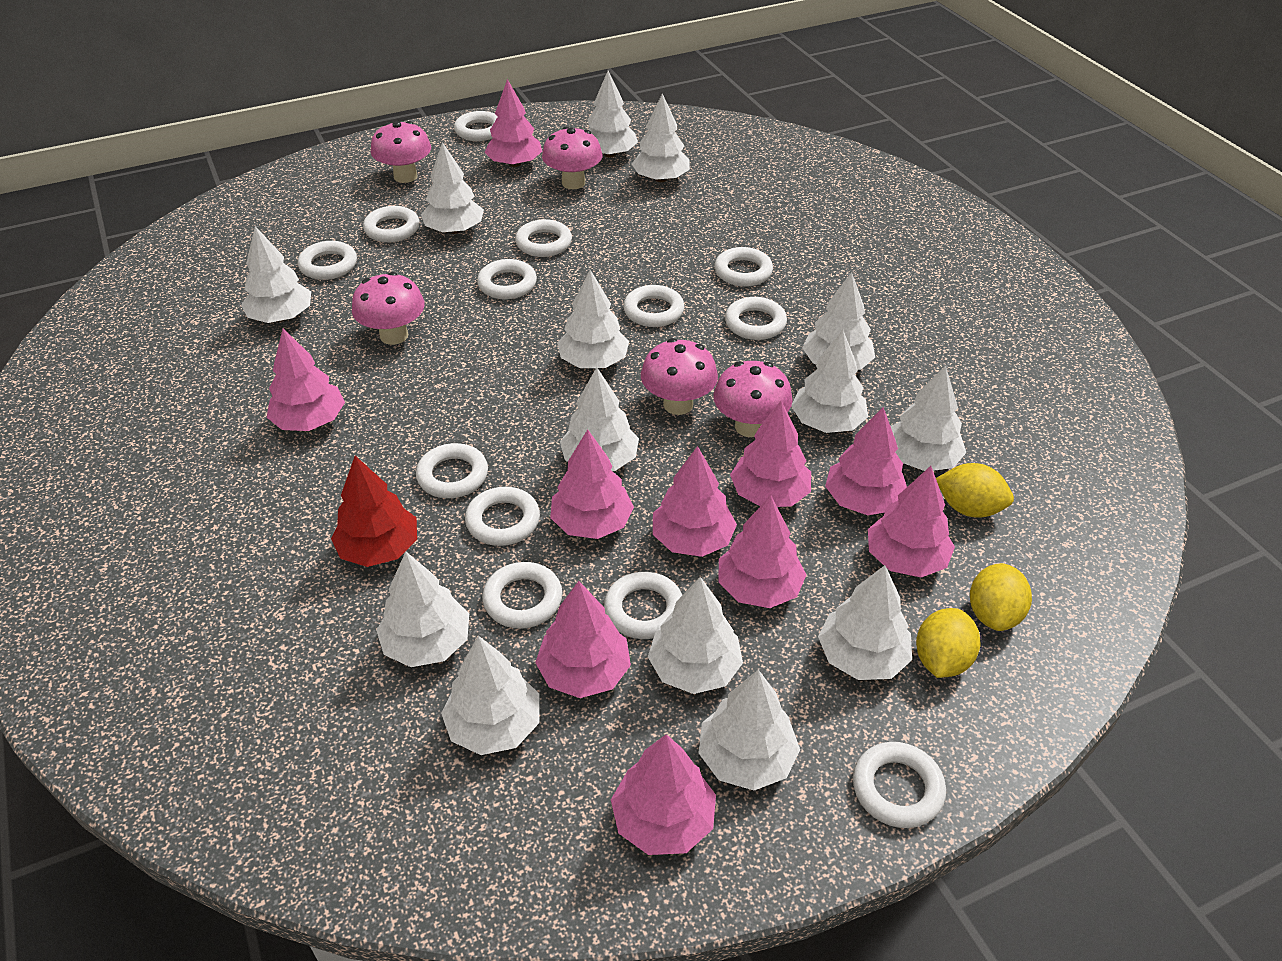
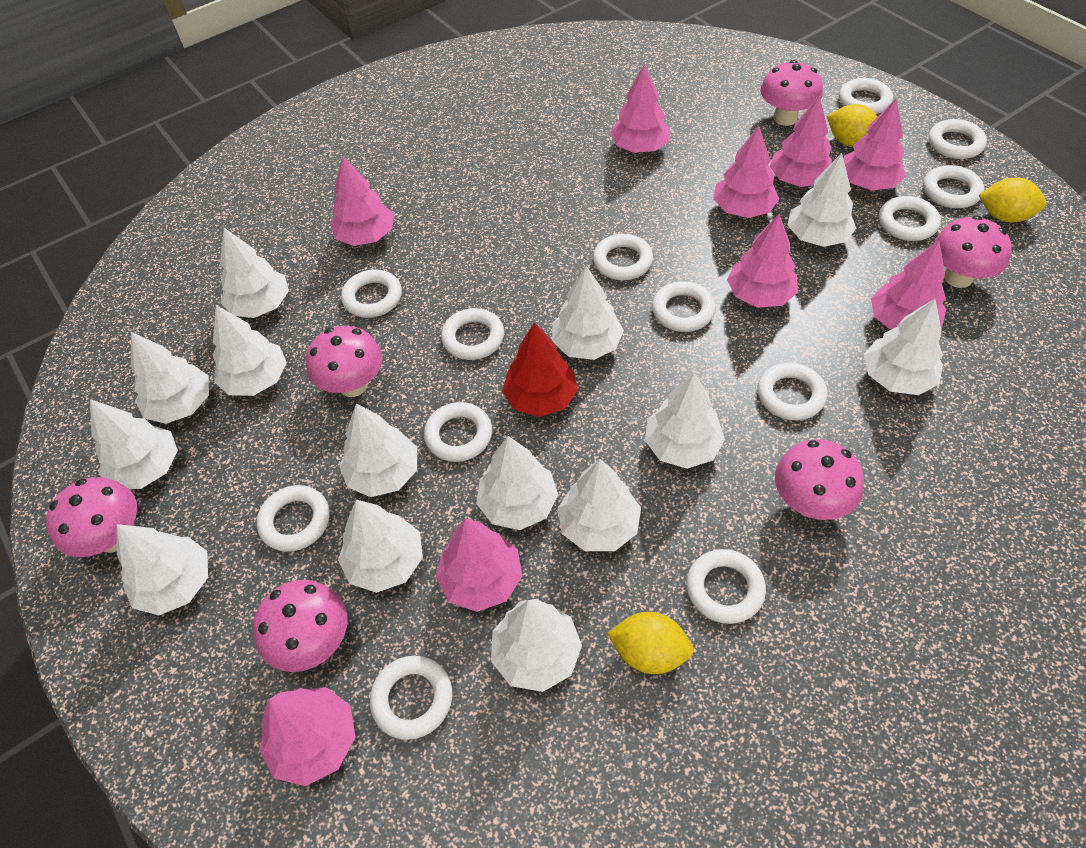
pink mushroom: [352,272,425,345] [371,121,431,183] [542,126,602,189] [641,338,718,415] [713,361,793,437] = 5 -> [46,477,137,557] [253,580,347,672] [306,326,382,397] [760,60,823,126] [775,439,864,520] [933,215,1012,288] = 6
pink tree: [267,329,345,431] [484,79,542,167] [535,581,631,698] [550,429,634,539] [611,734,716,855] [653,446,737,557] [718,495,806,608] [730,401,811,507] [825,407,907,515] [868,466,955,578] = 10 -> [259,687,356,786] [330,156,394,246] [436,518,522,612] [610,64,670,153] [713,126,779,218] [727,214,798,308] [769,95,832,187] [843,99,906,190] [871,240,946,329] = 9

